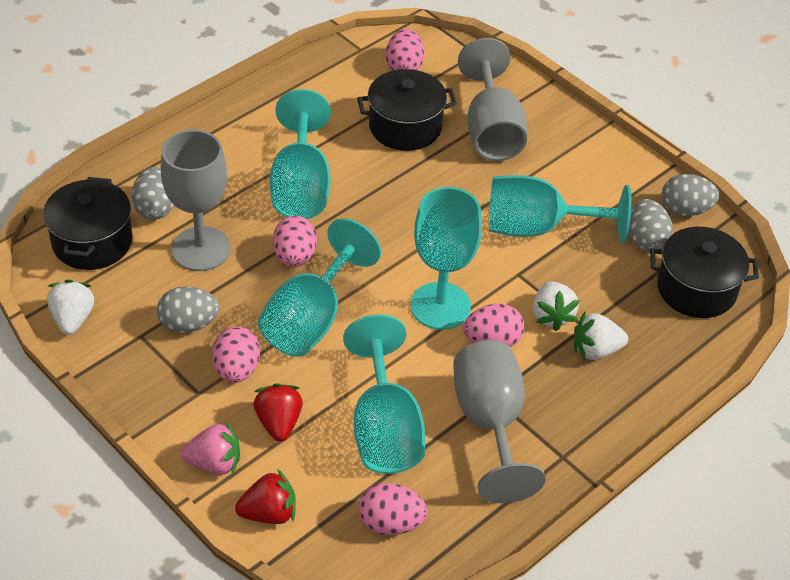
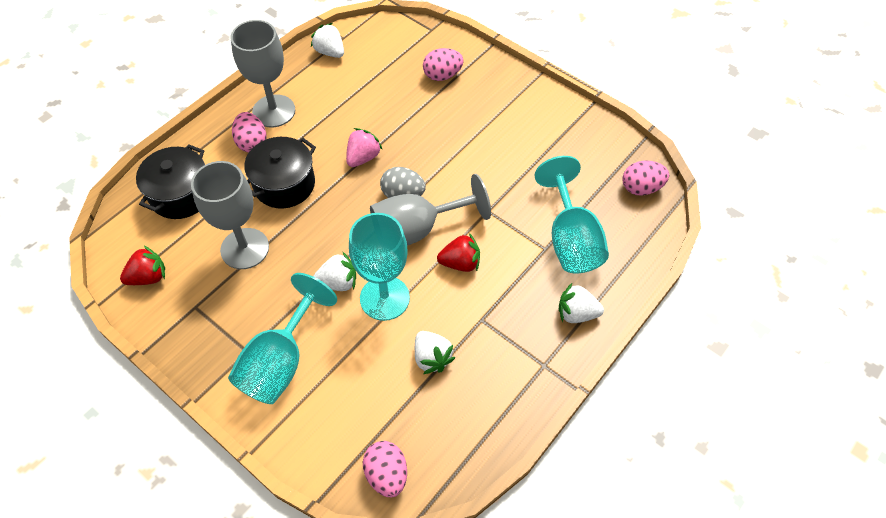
black pot: [43,177,133,270] [357,69,457,151] [650,227,759,318] = 3 -> [136,144,205,219] [244,137,316,208] = 2
grey egg: [131,167,173,220] [157,286,219,333] [629,199,673,252] [661,174,719,216] = 4 -> [380,167,426,198] = 1
pink egg: [212,327,260,383] [273,216,317,267] [359,483,427,535] [386,29,425,71] [463,304,525,347] = 5 -> [232,112,266,152] [363,441,407,497] [423,48,464,81] [622,161,669,196] = 4
turquoise goblet: [258,218,381,357] [269,89,331,219] [343,314,425,474] [411,187,482,330] [489,175,631,243] = 5 -> [228,273,337,404] [349,213,410,321] [534,156,609,273] = 3
white strawberry: [47,279,95,335] [533,281,579,331] [574,312,628,360] = 3 -> [311,23,344,58] [313,252,356,291] [415,331,455,374] [559,283,604,323] = 4

